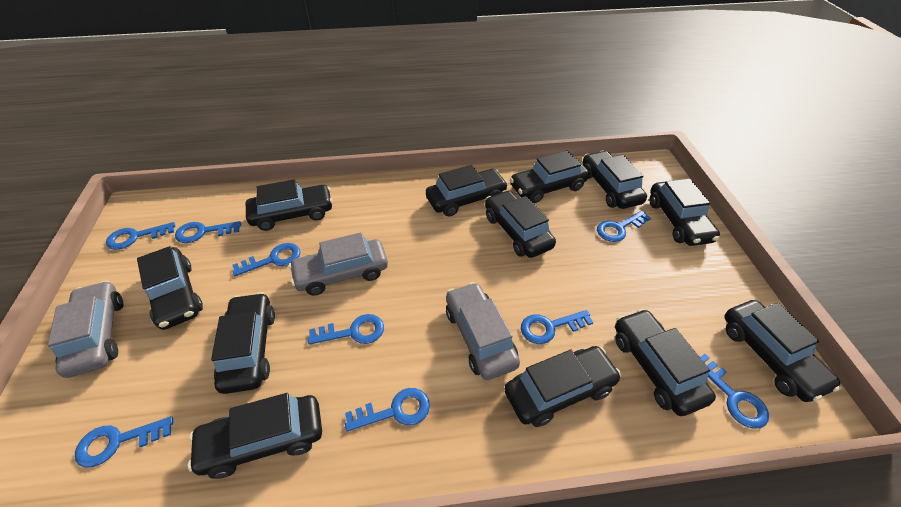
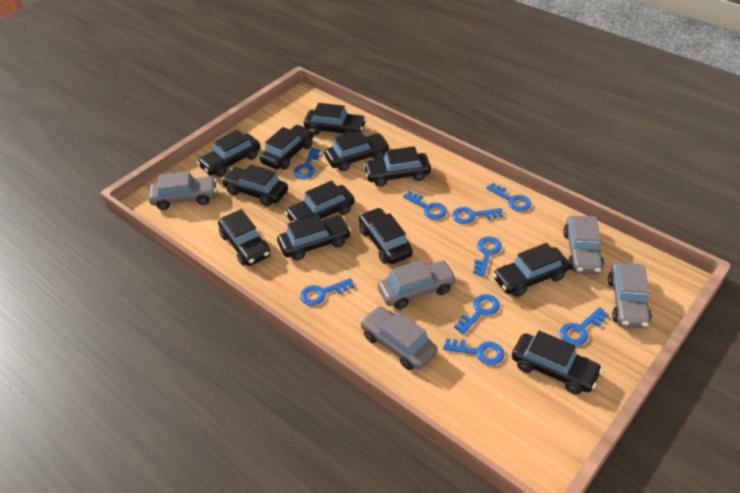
grey car: [48,280,123,378] [289,232,388,296] [446,282,520,380] = 3 -> [149,171,217,210] [360,306,437,370] [378,260,457,309] [563,216,604,274] [608,262,652,329] = 5

